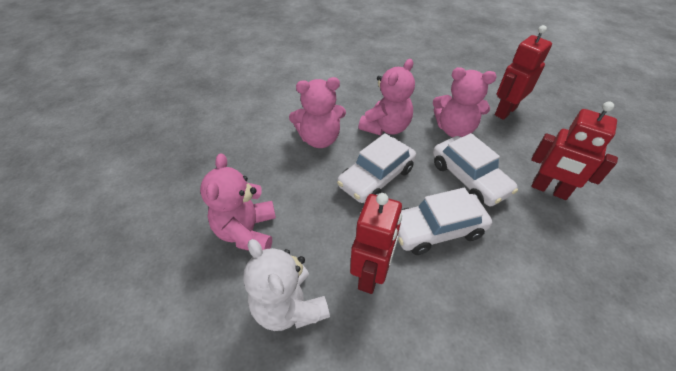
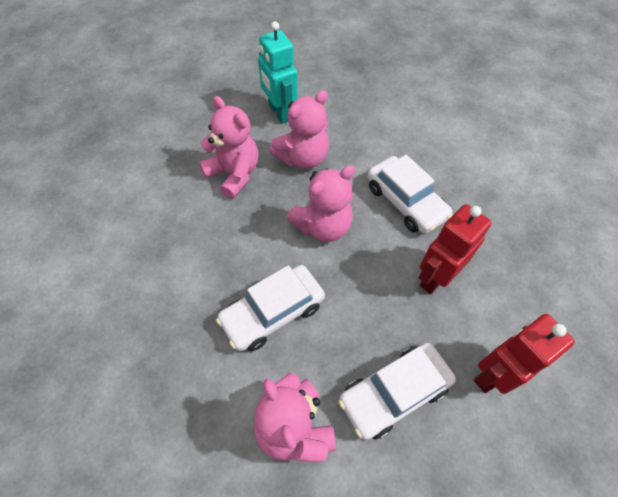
red robot: [350,193,402,294] [495,25,552,120] [531,102,618,200] = 3 -> [418,204,492,294] [474,314,575,394] = 2
turquoise robot: none = 0 -> [258,21,298,124] = 1
white teddy bear: [243,239,330,331] = 1 -> none = 0

